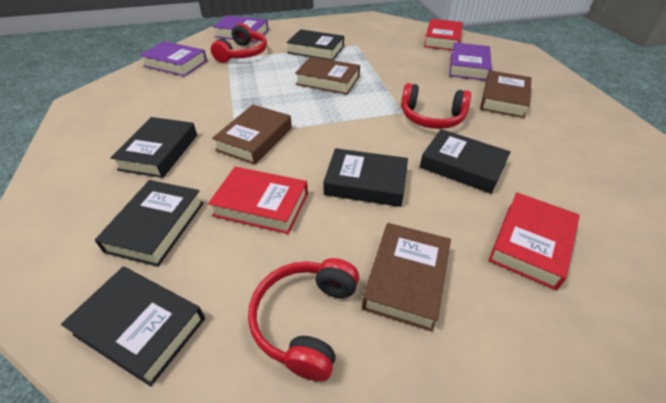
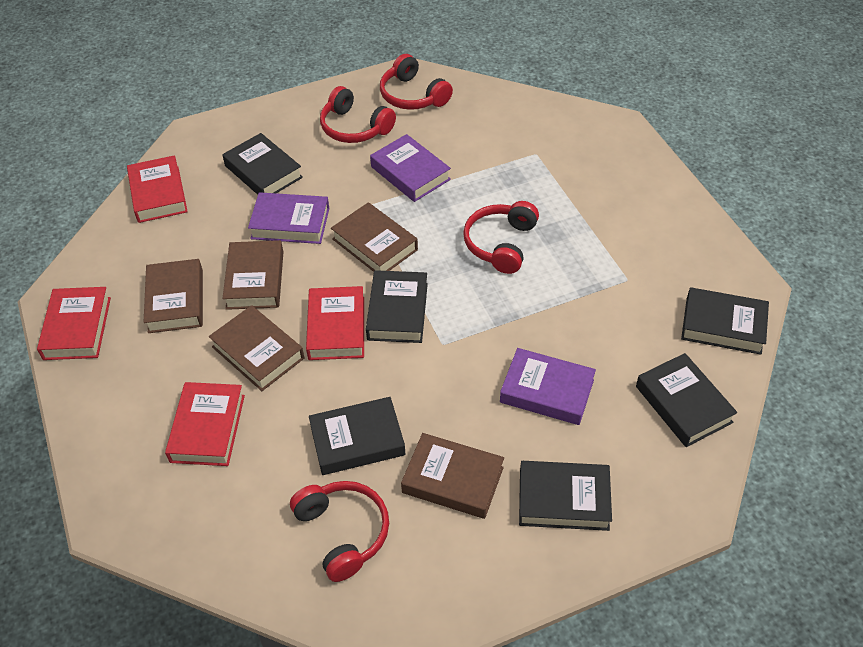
brown book: [212,105,292,165] [295,57,360,95] [362,223,451,332] [480,70,532,118] = 4 -> [144,259,203,333] [209,305,304,391] [222,240,283,310] [331,202,418,272] [401,433,504,519] = 5
red book: [208,167,308,234] [424,19,463,50] [488,192,580,290] = 3 -> [37,287,111,360] [127,155,188,223] [165,382,245,466] [306,286,364,360] = 4
red headphones: [211,23,267,63] [248,258,359,381] [401,83,471,129] = 3 -> [290,481,389,582] [320,86,396,143] [380,54,453,110] [463,201,539,274] = 4

